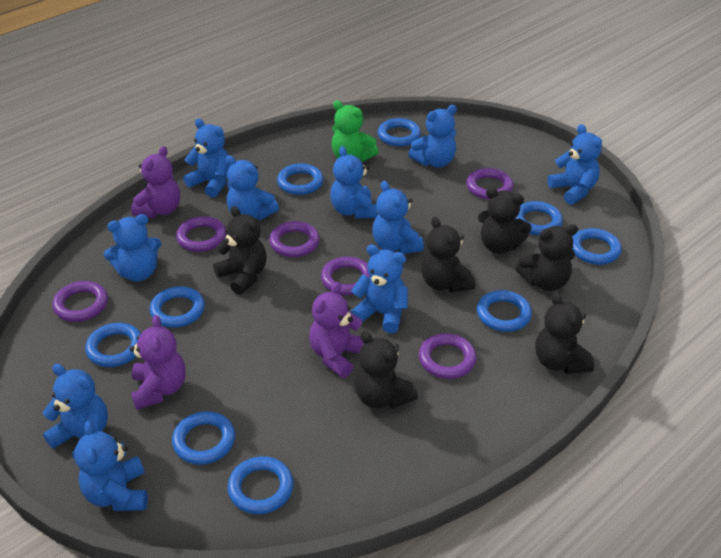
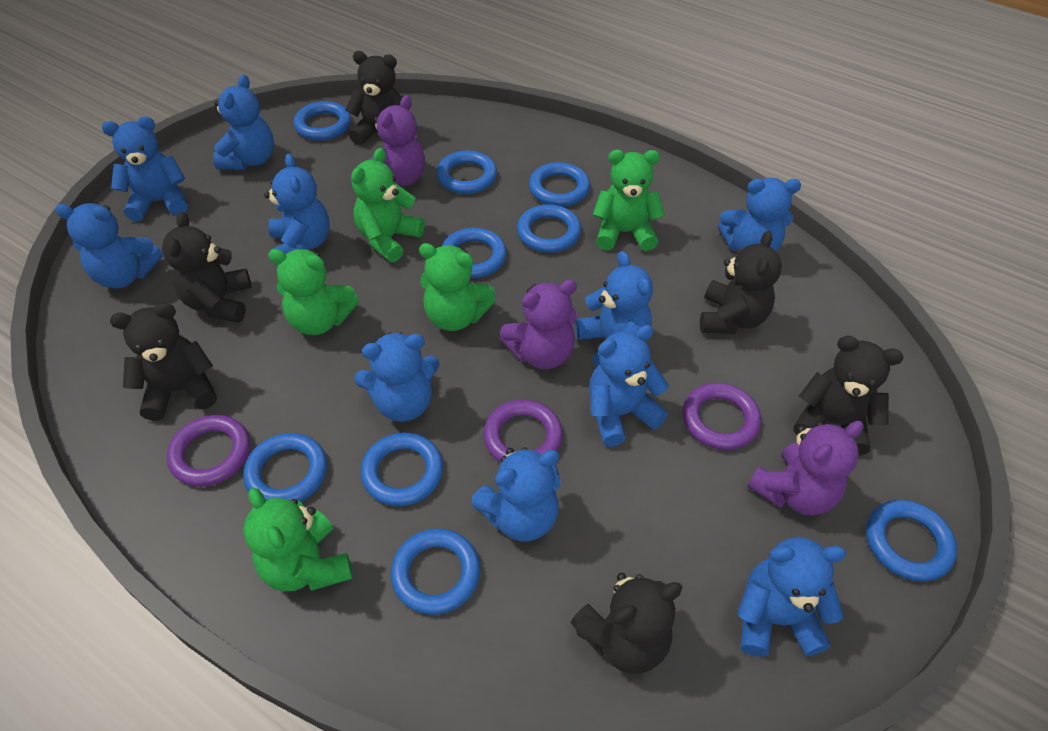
green teddy bear: [331,100,379,162] = 1 -> [243,488,353,592] [268,249,359,335] [351,148,425,262] [419,243,496,331] [593,150,665,251] = 5
purple ring: [52,281,108,322] [176,216,226,252] [269,221,319,257] [321,257,370,295] [419,333,476,379] [466,168,513,200] = 6 -> [167,415,250,487] [483,400,563,463] [682,383,761,450] = 3

